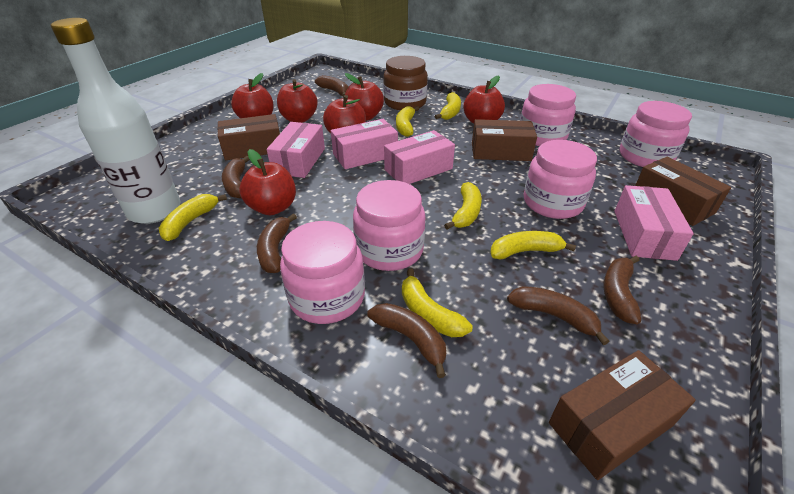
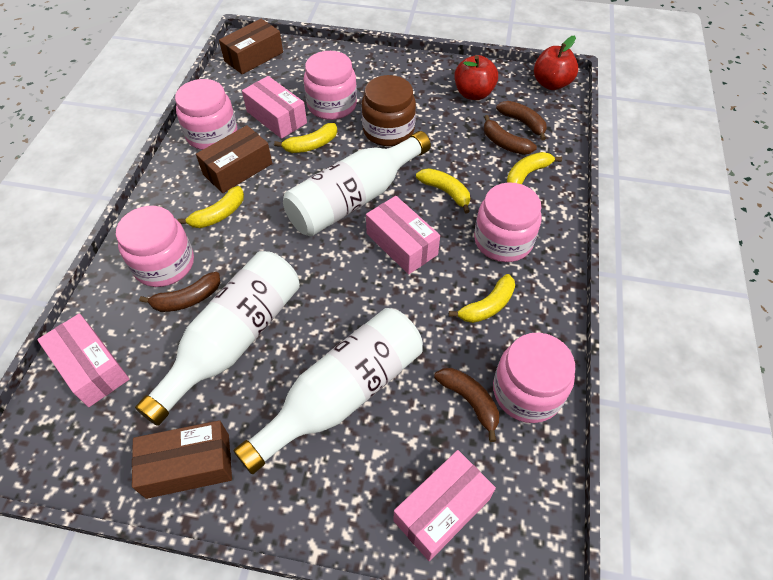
brown banana: [222,156,250,198] [257,214,297,273] [315,75,349,97] [367,303,446,378] [507,286,610,345] [603,256,641,324] = 6 -> [139,272,220,312] [434,368,499,442] [484,115,537,155] [496,101,547,141] = 4
brown box: [217,114,280,160] [472,119,537,161] [549,350,696,480] [635,157,731,226] = 4 -> [132,420,232,499] [196,125,272,193] [219,19,283,74] = 3
red apple: [231,73,274,118] [239,149,296,215] [277,79,318,123] [323,95,366,134] [345,73,384,121] [463,75,505,123] = 6 -> [455,55,498,100] [534,36,578,90] = 2
white bottle: [51,18,181,224] = 1 -> [135,251,300,426] [233,308,423,474] [283,131,431,236] = 3
yellow banana: [159,194,227,241] [396,106,419,137] [402,269,473,337] [434,92,461,120] [444,182,482,229] [490,231,576,260] = 6 -> [178,186,244,228] [274,123,337,153] [416,168,470,214] [449,274,515,323] [507,152,562,184] = 5

